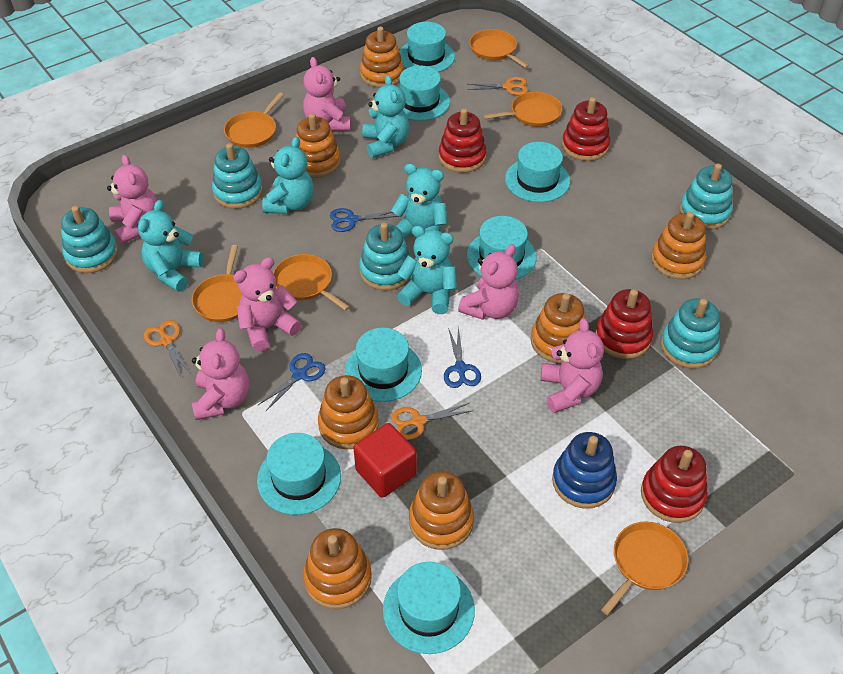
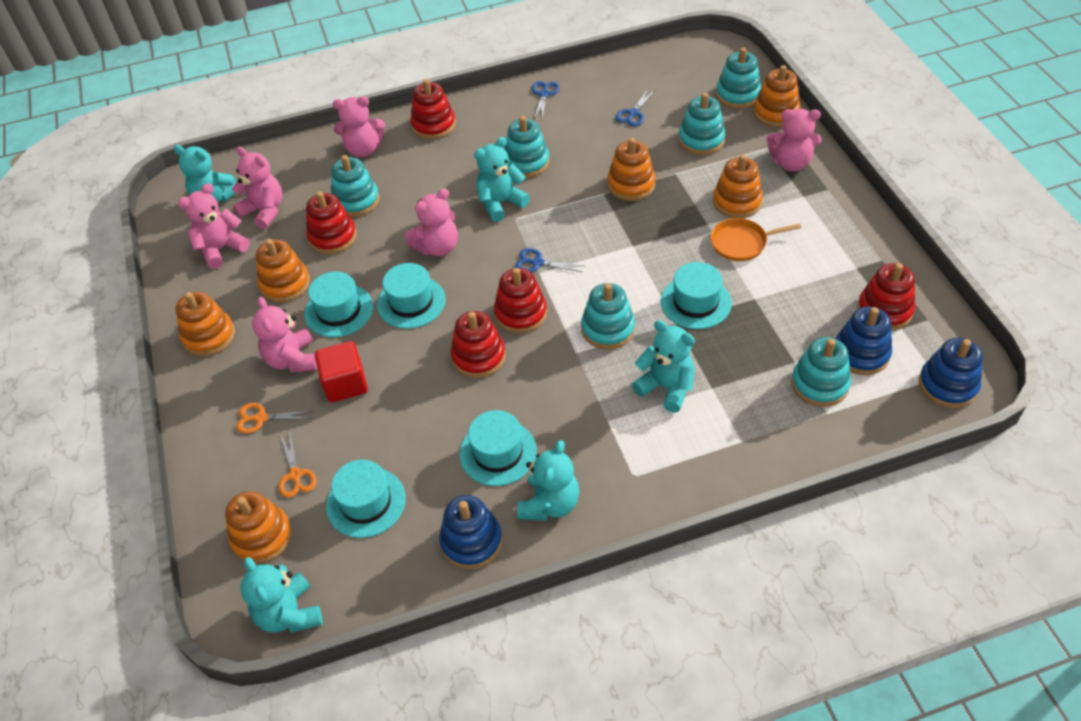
blue stacking toy: [552,432,617,509] = 1 -> [439,495,502,569] [836,306,892,375] [919,338,983,408] = 3
orange pan: [192,245,242,322] [224,92,284,148] [273,254,350,311] [470,29,529,68] [483,92,562,127] [601,522,689,615] = 6 -> [710,218,801,261] = 1
orange scissors: [144,320,191,377] [391,403,471,440] [468,77,528,95] = 3 -> [236,403,312,434] [279,432,317,498] = 2
orange stacking toy: [295,113,341,178] [303,528,372,609] [318,375,379,449] [360,26,404,88] [409,471,474,550] [531,293,586,363] [651,212,706,279] = 7 -> [176,292,235,356] [225,491,292,564] [256,239,310,303] [607,138,655,201] [713,155,763,218] [753,65,801,127] = 6
red stacking toy: [439,108,487,173] [562,97,610,161] [595,289,653,359] [641,446,708,523] = 4 -> [306,191,357,254] [410,79,456,139] [450,311,506,378] [494,268,547,333] [857,263,915,330] = 5
turquoise hat: [257,433,341,515] [345,328,422,402] [383,561,475,654] [399,22,455,72] [399,66,450,121] [467,216,537,280] [505,142,570,202] = 7 -> [304,272,373,337] [326,460,406,538] [377,263,446,329] [459,410,537,486] [661,262,732,329] = 5
turquoise stacking toy: [61,206,118,273] [212,143,263,209] [359,223,411,290] [660,298,720,369] [679,164,733,230] = 5 -> [331,155,379,217] [504,116,550,178] [581,283,635,349] [678,93,725,155] [716,48,761,109] [791,337,851,407] = 6

